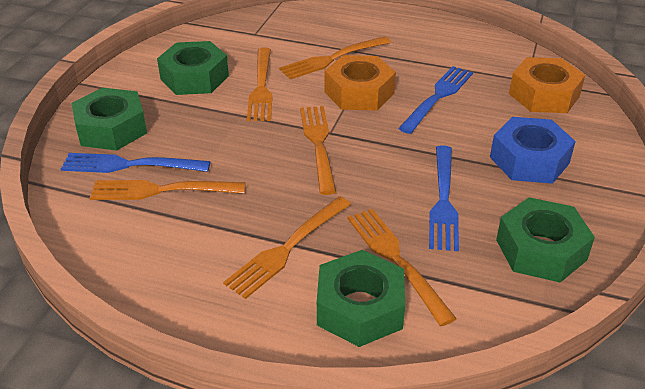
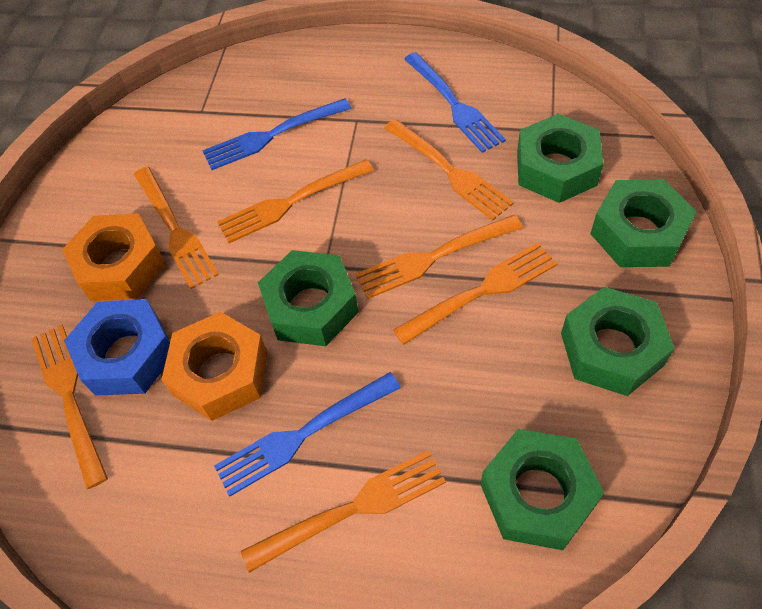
green nut: [72,88,147,151] [157,41,229,95] [317,250,405,347] [496,197,595,282] = 4 -> [258,250,359,346] [481,429,604,550] [517,114,604,203] [561,287,675,396] [590,179,697,267] = 5
orange fork: [90,180,246,200] [223,196,351,299] [247,48,273,121] [279,36,391,79] [300,106,336,195] [347,209,457,326] = 6 -> [31,324,108,489] [134,167,219,289] [217,159,374,243] [241,450,446,573] [355,215,523,299] [384,119,514,221] [393,243,558,345] = 7

